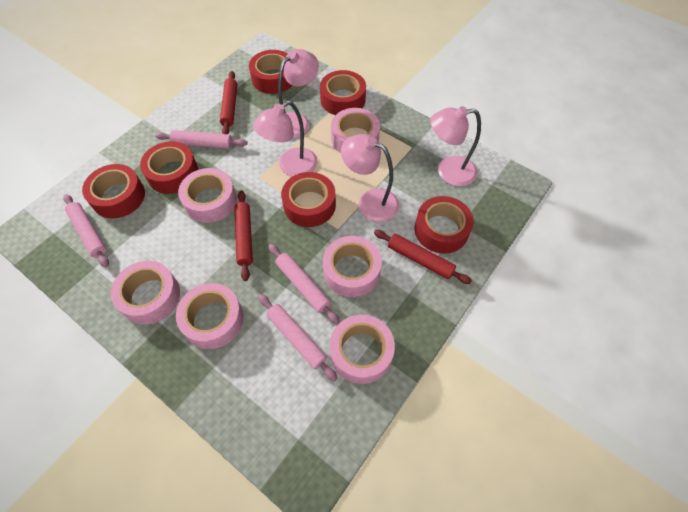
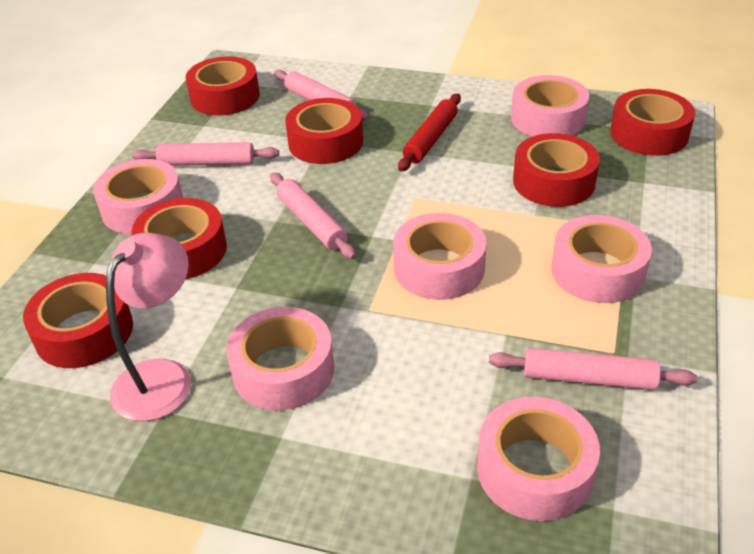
pink lamp: [253,101,317,177] [278,49,319,139] [341,134,399,222] [430,106,481,186] = 4 -> [106,233,191,421] = 1
red rolling pin: [220,71,237,134] [234,190,253,281] [374,230,472,284] = 3 -> [398,94,461,171] = 1

